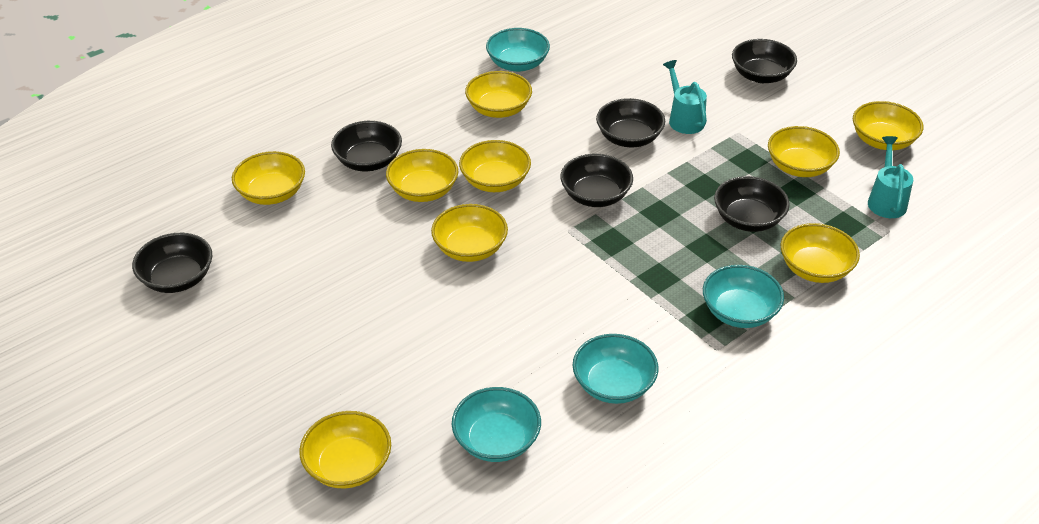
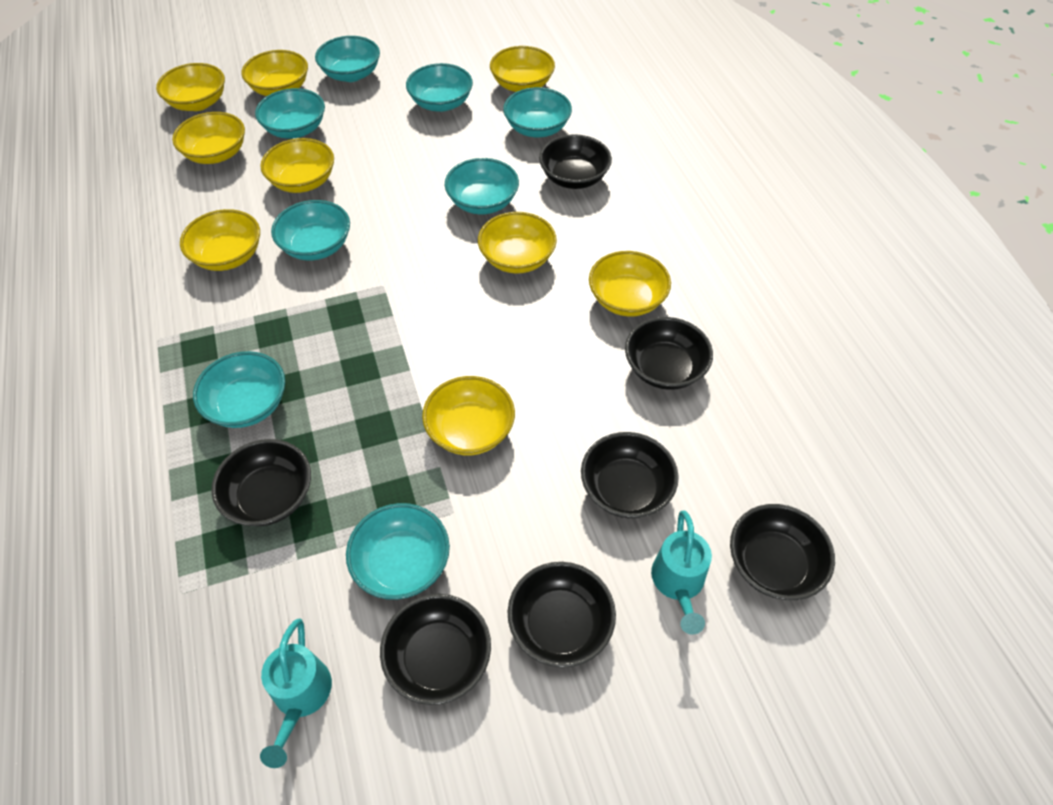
black bowl: [132,233,212,293] [331,121,402,171] [560,154,633,207] [596,98,665,147] [714,176,790,232] [732,39,797,83] = 6 -> [211,439,311,526] [380,594,491,705] [508,562,616,668] [539,134,612,189] [581,432,679,518] [625,317,713,390] [730,504,835,600] = 7
turquoise bowl: [452,387,541,462] [486,28,550,72] [573,334,659,404] [703,265,784,328] = 4 -> [193,351,285,428] [255,88,325,139] [271,200,350,261] [315,36,380,82] [346,503,450,600] [406,63,473,112] [445,158,519,214] [503,87,572,137] = 8

